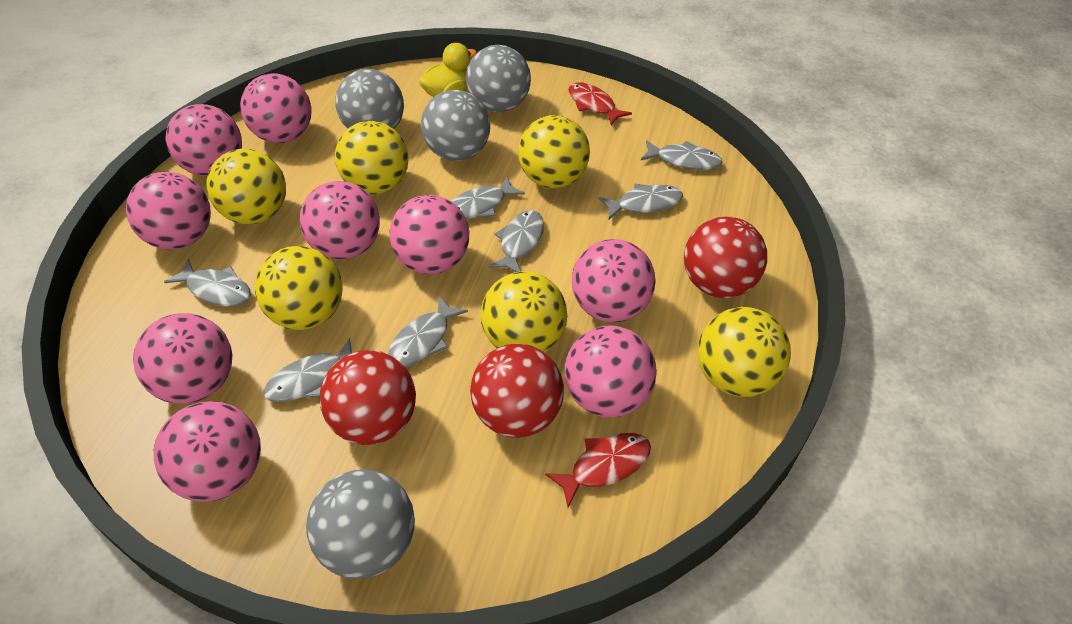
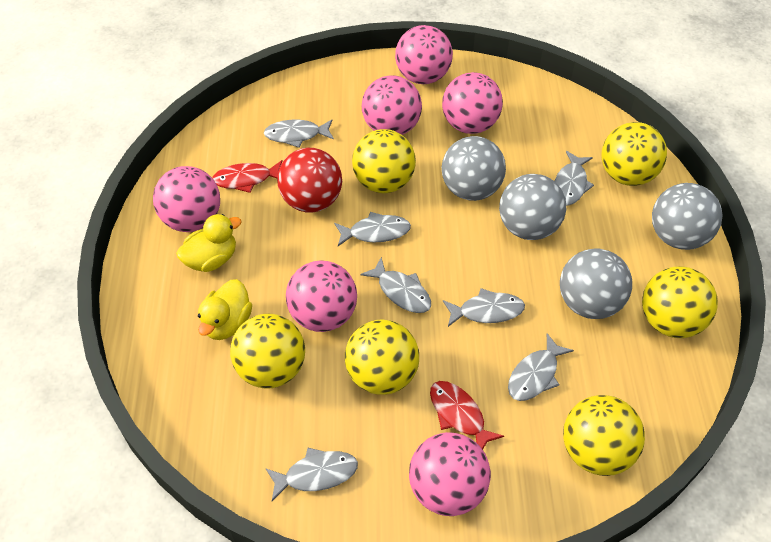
pink ball: [126,172,211,250] [133,313,232,404] [154,401,261,502] [166,104,242,176] [240,73,311,143] [300,181,380,259] [390,195,469,275] [565,325,657,417] [572,239,656,323] = 9 -> [153,166,220,232] [286,260,357,332] [362,76,422,135] [395,25,453,84] [409,432,491,516] [442,72,503,134] = 6
red ball: [320,350,416,445] [470,344,564,438] [684,217,767,298] = 3 -> [277,148,342,213] = 1
yellow duck: [419,43,477,97] = 1 -> [176,214,242,272] [198,279,252,340] = 2

